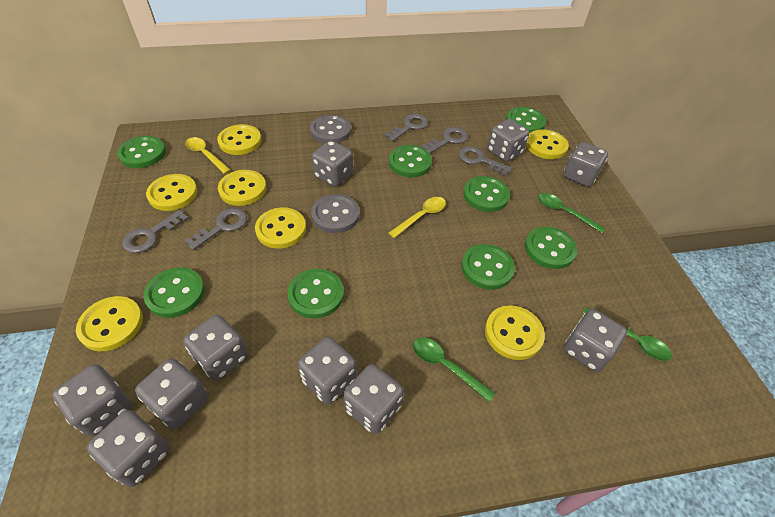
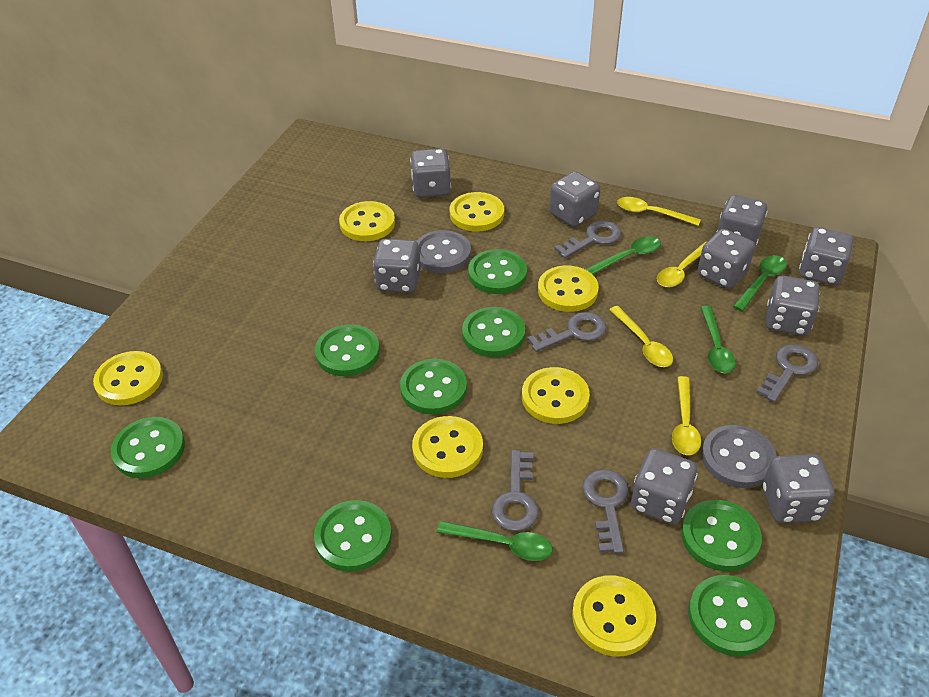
green spoon: [413,337,495,402] [538,193,605,233] [583,307,672,361] = 3 -> [437,521,553,561] [585,236,661,274] [700,306,736,373] [733,255,787,311] = 4
grey dice: [52,364,132,437] [87,410,170,487] [135,358,208,429] [183,315,248,380] [298,337,357,404] [312,140,353,187] [343,364,404,434] [487,119,529,162] [563,142,608,187] [564,309,627,372] = 10 -> [373,239,421,293] [410,149,451,198] [549,171,600,227] [631,448,698,524] [698,229,755,289] [717,195,768,246] [763,454,834,523] [766,276,820,336] [799,227,854,285] = 9
yellow spoon: [185,137,231,174] [388,197,446,238] = 2 -> [609,306,673,367] [617,197,701,226] [657,242,706,287] [672,376,701,455] = 4

